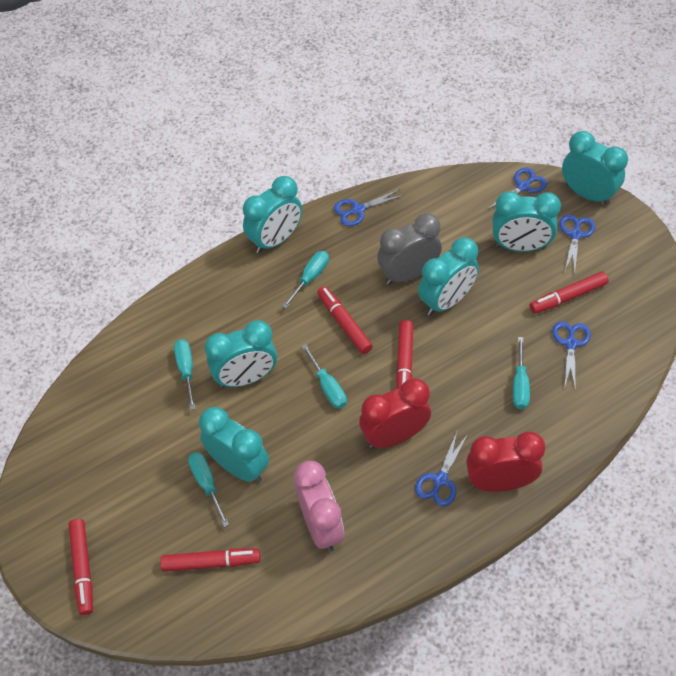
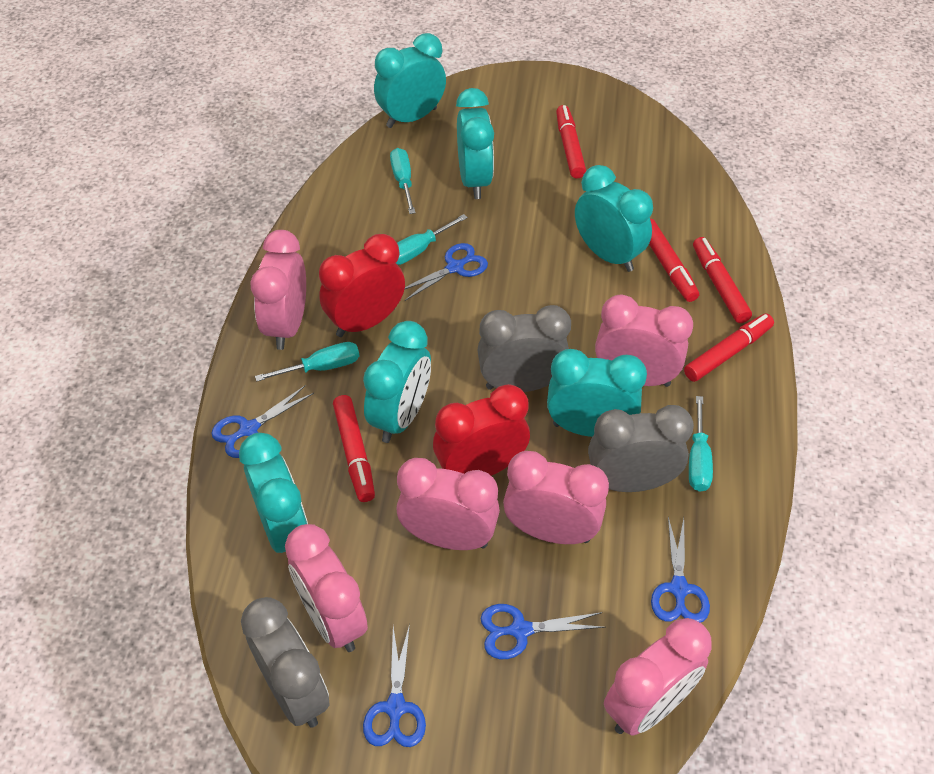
grey clock: [377,213,442,285] = 1 -> [241,597,330,728] [478,305,571,392] [588,405,694,492] = 3
pink clock: [294,461,344,552] = 1 -> [250,230,306,350] [285,524,368,652] [397,458,500,550] [503,451,609,544] [595,295,693,387] [604,618,712,736] = 6
turquoise screwdriver: [174,339,196,410] [188,452,229,527] [282,251,329,309] [301,344,347,409] [513,337,530,409] = 5 -> [255,342,359,382] [390,148,415,214] [396,214,468,265] [689,396,713,492] = 4

